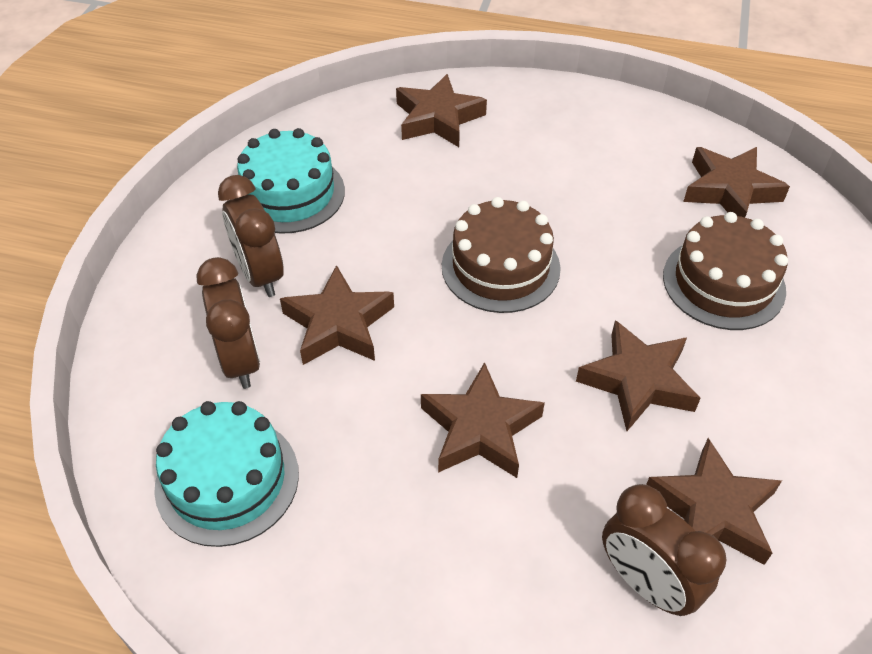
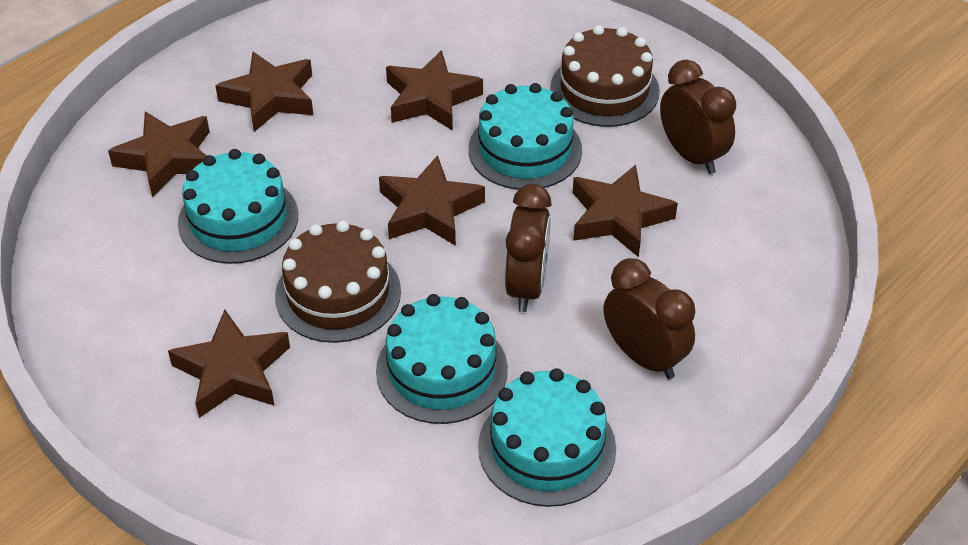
turquoise cake: [154,401,299,547] [237,128,345,233] = 2 -> [178,149,298,264] [376,294,508,424] [468,83,582,190] [478,368,616,507] = 4

